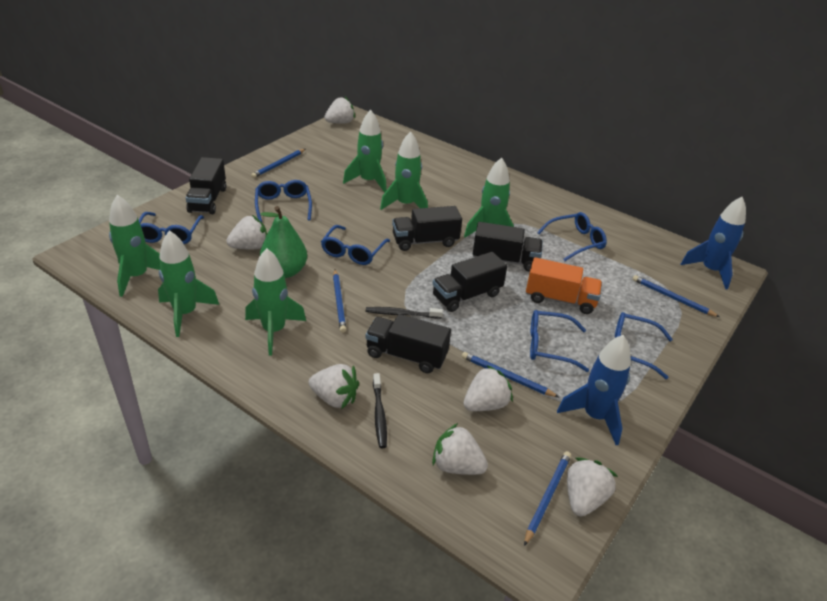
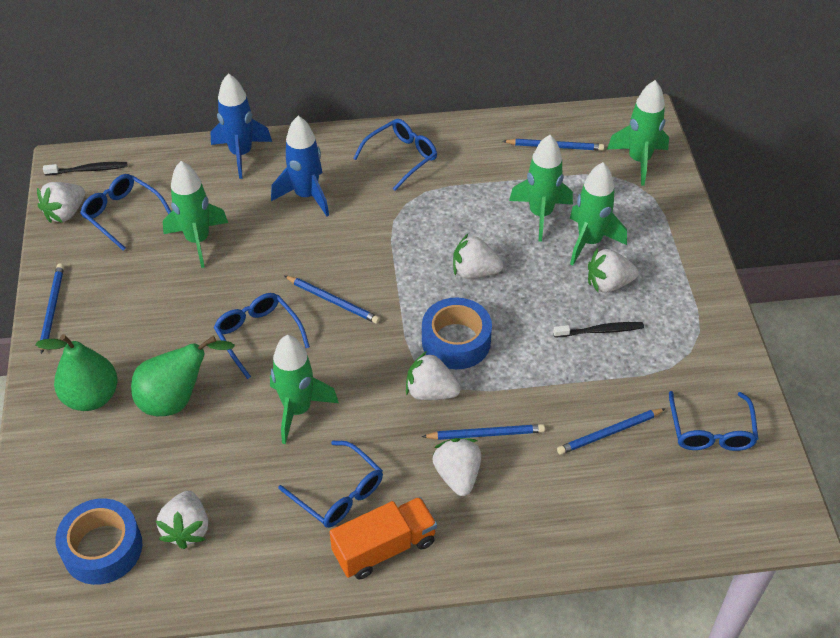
black truck: [185,157,226,214] [365,314,451,373] [392,206,462,251] [433,252,507,312] [473,222,543,272] = 5 -> none = 0
blue glasses: [139,212,204,244] [255,180,312,222] [321,225,390,265] [530,310,589,372] [537,212,607,261] [615,312,673,379] = 6 -> [80,174,171,250] [213,293,310,379] [278,441,383,528] [353,119,437,191] [669,391,758,451] = 5
blue tape: none = 0 -> [55,498,142,585] [422,298,492,369] = 2
green pear: [260,206,307,278] = 1 -> [35,334,118,411] [131,336,235,416] = 2
green rocket: [109,195,160,297] [158,230,219,337] [245,248,306,355] [343,110,387,193] [380,131,428,210] [464,157,514,238] = 6 -> [163,161,228,268] [270,335,339,444] [509,135,573,242] [570,162,627,266] [607,80,669,186] = 5

